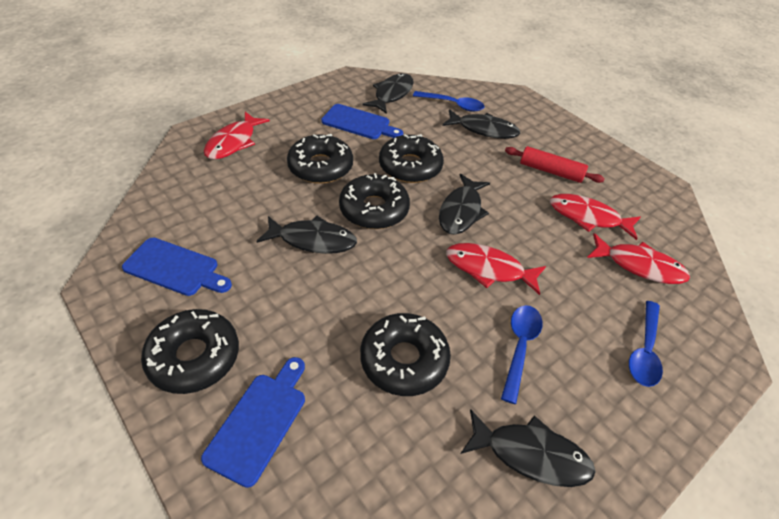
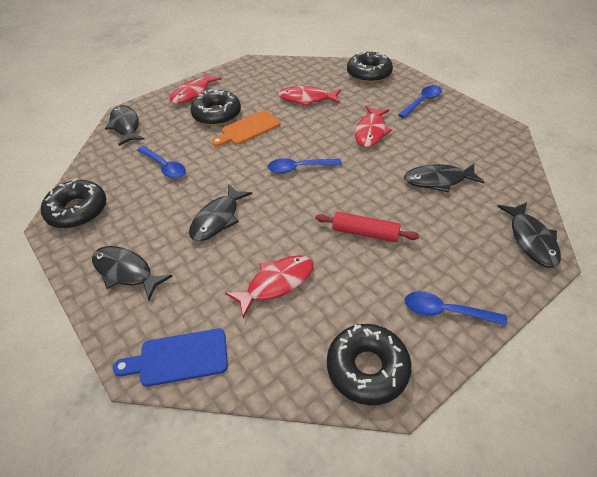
black donut: [141,309,239,394] [287,134,353,184] [339,173,410,229] [360,313,451,396] [379,134,444,183] = 5 -> [41,178,106,228] [190,89,241,126] [327,324,412,405] [347,50,393,83] = 4
blue cutting board: [122,238,232,296] [201,357,305,488] [321,104,403,139] = 3 -> [113,329,228,387] = 1
blue spoon: [413,91,484,112] [501,305,543,404] [629,301,663,387] = 3 -> [137,146,186,178] [268,158,342,173] [398,85,442,118] [405,291,507,326] = 4
orange cutting board: none = 0 -> [212,110,280,146] = 1

